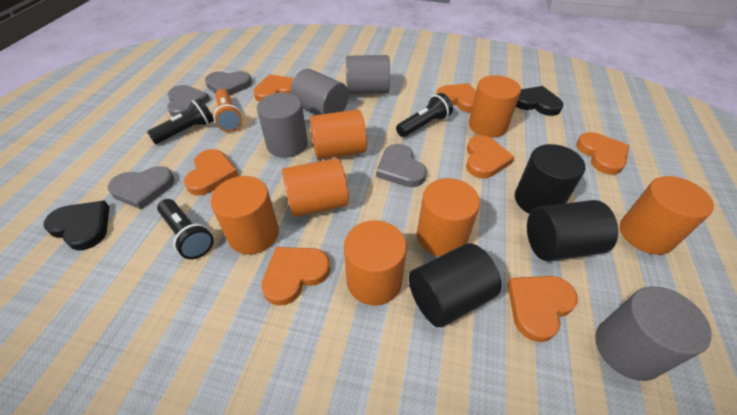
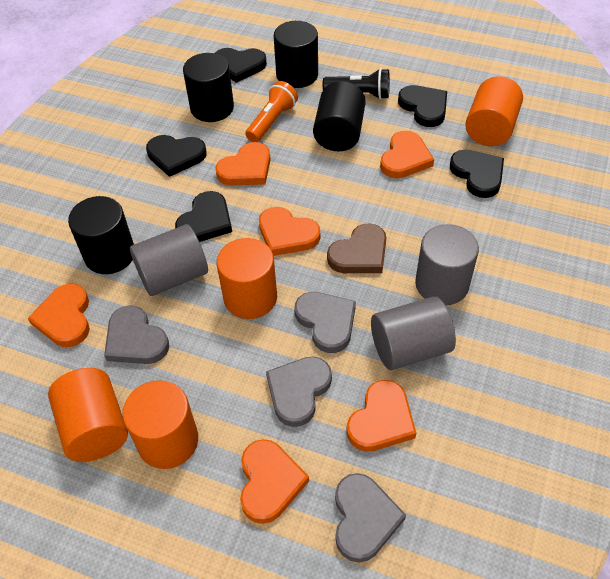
black cylinder: [409,243,501,327] [515,144,585,214] [527,200,618,261] = 3 -> [68,196,134,274] [183,53,234,122] [274,21,318,88] [313,81,366,152] = 4
black flashlight: [147,98,214,144] [157,199,214,259] [396,93,453,137] = 3 -> [323,68,390,100] = 1
black heart: [43,200,109,251] [516,86,563,116] = 2 -> [146,135,207,177] [175,191,232,242] [215,48,267,83] [398,85,447,127] [450,149,504,198] = 5
brown heart: none = 0 -> [327,223,386,273] = 1
grey cylinder: [257,93,308,158] [291,69,349,115] [346,55,390,94] [595,286,712,381] = 4 -> [130,224,208,296] [371,297,456,370] [415,224,479,305] = 3
orange cylinder: [210,176,279,255] [282,158,349,217] [310,109,367,160] [344,220,407,306] [417,178,480,257] [469,75,521,138] [620,176,714,255] = 7 -> [48,368,128,462] [122,380,198,469] [217,238,277,319] [465,76,523,146] = 4
orange heart: [184,149,239,196] [253,74,294,101] [261,247,330,306] [436,83,476,113] [466,135,515,178] [507,276,578,342] [576,132,629,175] = 7 -> [28,283,90,347] [215,142,271,186] [240,439,309,524] [259,207,320,256] [347,380,416,452] [380,131,434,178] = 6

